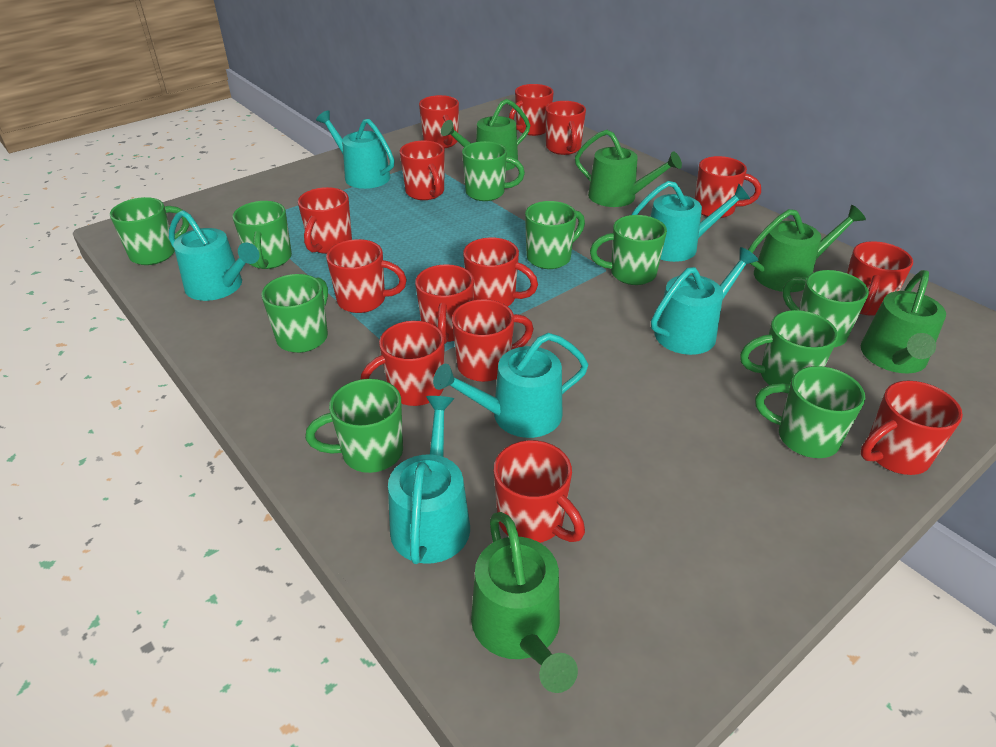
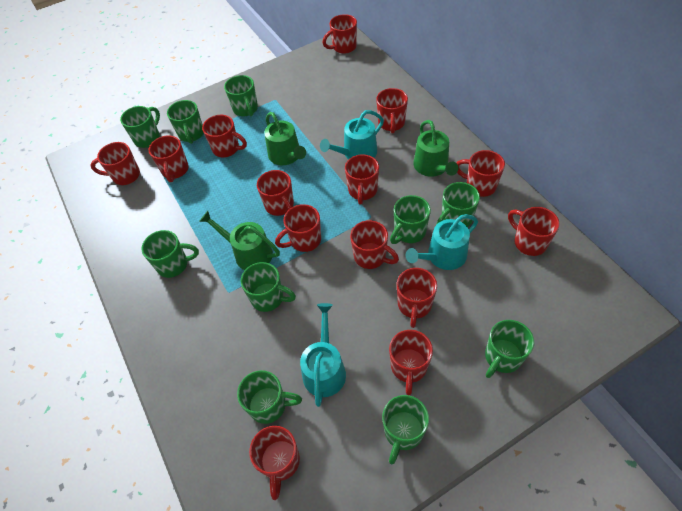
green watering can: [441,99,530,171] [471,512,578,693] [575,130,682,207] [748,205,866,292] [861,270,946,373] = 5 -> [199,211,280,270] [264,112,306,165] [414,120,458,177] = 3
turquoise watering can: [169,210,259,301] [316,110,394,189] [388,396,470,564] [433,333,589,438] [631,181,750,262] [651,247,758,355] = 6 -> [300,303,346,407] [320,110,384,160] [406,214,478,270] = 3

